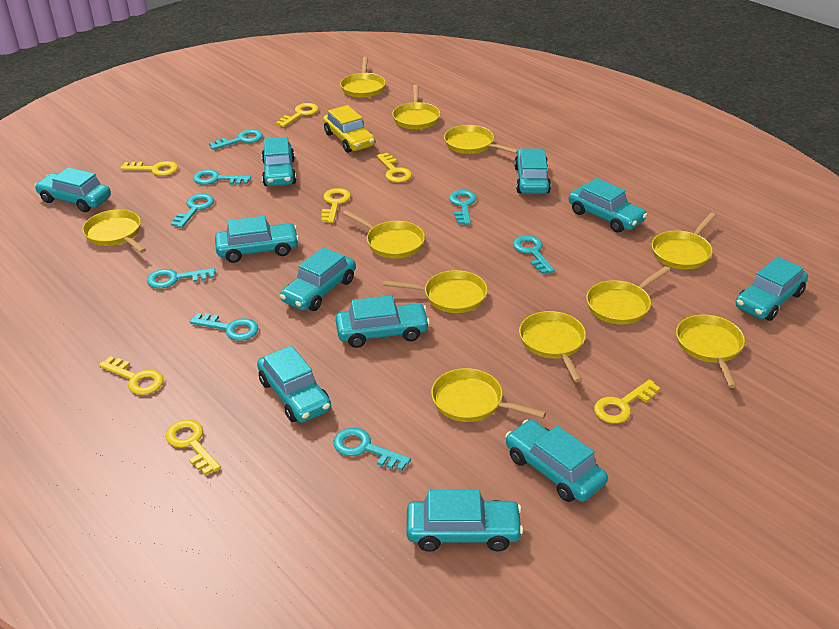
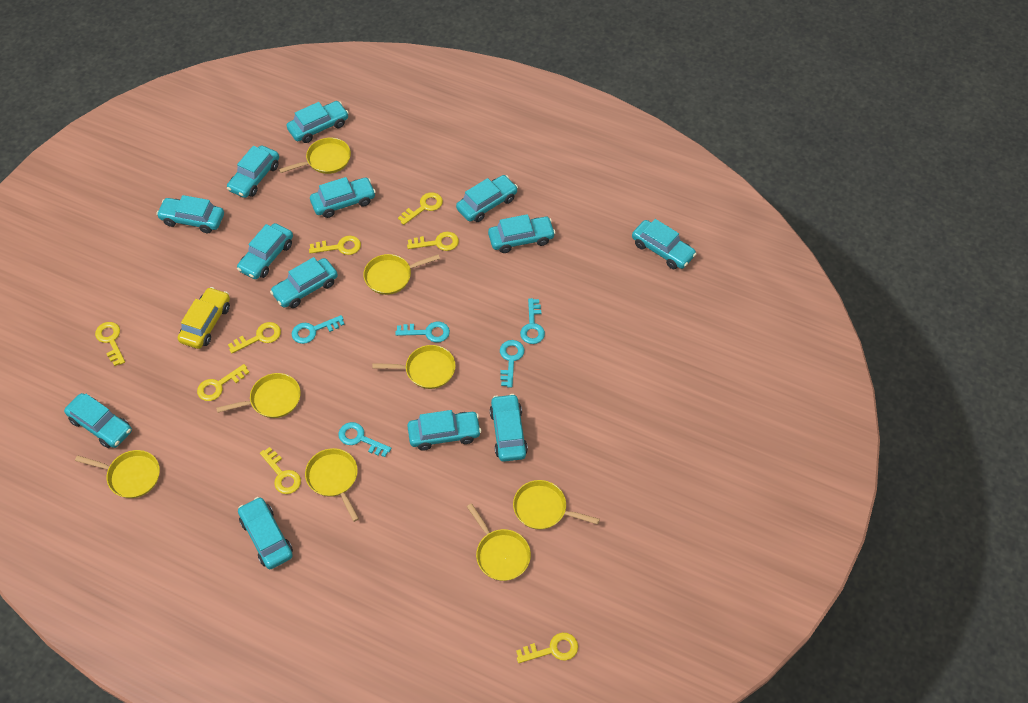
turquoise car: [35,167,111,212] [215,216,299,263] [257,346,331,422] [262,137,296,186] [280,247,356,311] [336,295,430,348] [406,490,523,552] [505,420,608,502] [514,148,551,194] [568,178,647,233] [736,257,808,321] = 11 -> [64,393,132,448] [156,195,224,233] [227,145,279,198] [237,223,293,279] [238,497,293,569] [270,257,338,308] [287,101,349,143] [310,177,376,218] [407,410,481,451] [456,175,518,222] [488,214,556,253] [490,394,528,462] [632,219,697,269] = 13
turquoise key: [147,268,216,289] [171,194,214,228] [190,313,259,341] [193,169,251,185] [209,129,263,150] [334,428,411,471] [449,190,477,225] [513,235,555,274] = 8 -> [292,315,345,344] [339,422,391,457] [395,322,450,343] [500,340,524,388] [520,298,545,344] = 5
yellow key: [99,356,164,395] [120,161,178,176] [166,419,221,475] [276,103,319,127] [321,188,351,223] [377,153,412,182] [594,379,660,424] = 7 -> [95,322,125,366] [197,364,249,401] [228,322,281,353] [260,447,301,494] [309,236,361,255] [398,192,443,225] [407,232,459,251] [516,633,578,663] = 8
yellow pan: [82,210,146,253] [340,57,386,98] [342,210,425,258] [384,270,488,313] [392,85,440,130] [431,368,546,422] [444,125,518,154] [519,311,586,382] [586,266,670,324] [652,213,716,270] [676,315,745,388] = 11 -> [75,450,160,498] [216,373,301,418] [279,138,351,174] [305,448,359,522] [363,254,440,295] [372,345,456,389] [467,503,531,581] [513,480,600,530] = 8

